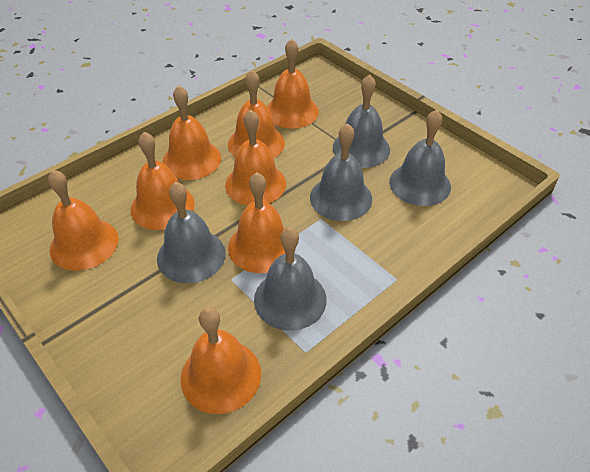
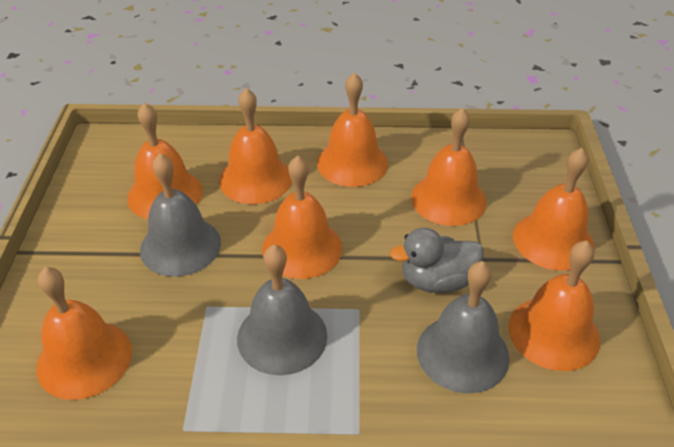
grey bell: [157,182,226,283] [254,227,327,331] [310,123,372,221] [333,74,390,168] [389,110,451,206] = 5 -> [140,153,221,277] [237,244,327,375] [417,261,510,393] = 3
grey duck: none = 0 -> [390,228,484,293] = 1

